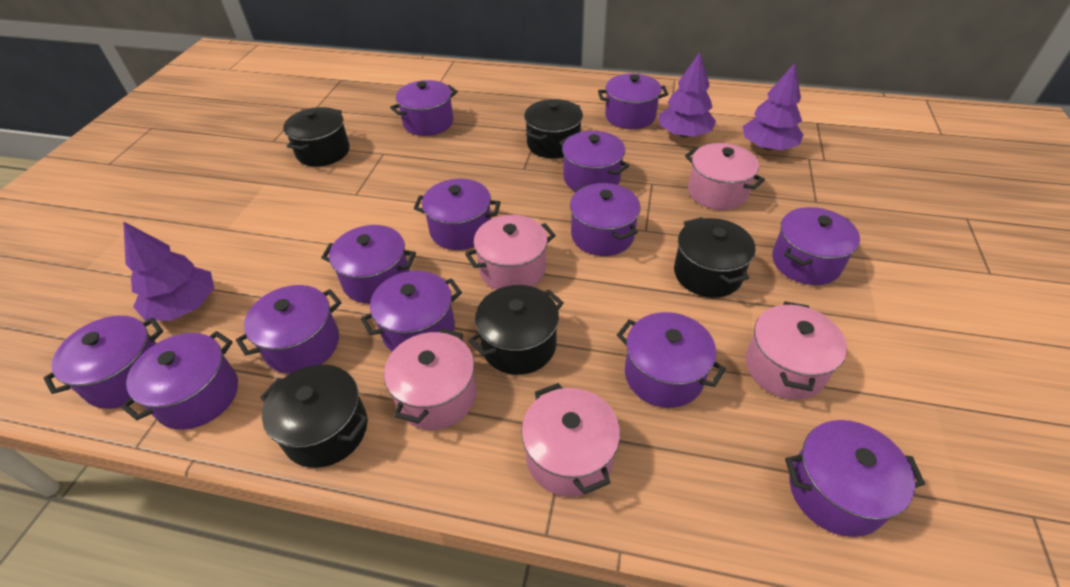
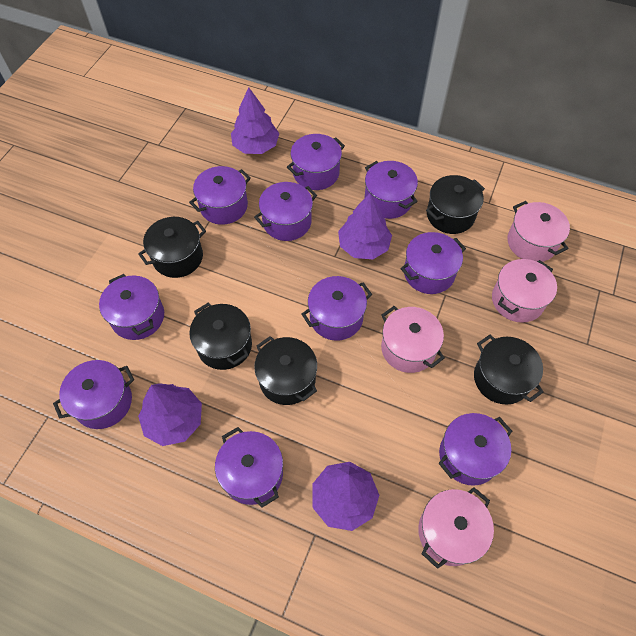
pink pot: [384,328,477,430] [465,215,556,290] [521,383,620,497] [685,143,765,210] [746,301,847,400] = 5 -> [381,306,445,373] [418,487,494,569] [492,259,557,323] [507,201,570,262] = 4
purple pot: [43,315,163,409] [121,331,238,430] [236,285,341,374] [321,225,416,304] [361,271,462,352] [390,80,458,136] [414,179,501,250] [559,131,629,190] [570,183,641,256] [598,74,668,129] [617,312,726,408] [772,207,860,285] [785,420,925,537] = 13 -> [53,360,134,429] [99,274,164,340] [189,166,251,225] [215,427,283,508] [254,182,317,241] [287,134,345,190] [301,276,372,341] [365,161,418,219] [400,232,466,294] [439,413,512,486] = 10
purple tree: [123,221,214,321] [659,52,716,138] [743,63,803,151] = 3 -> [138,383,202,446] [231,87,280,154] [313,462,379,531] [338,193,392,259] = 4

